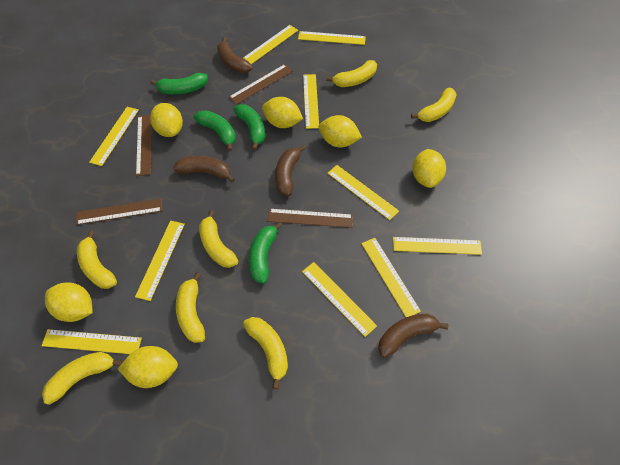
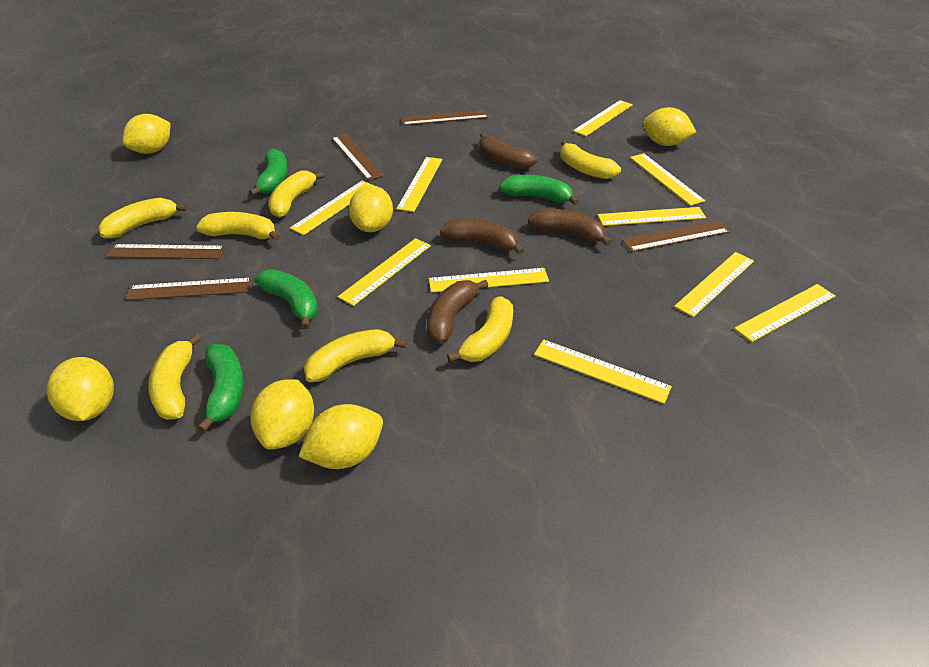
brown ruler: [76,199,162,225] [136,115,152,176] [229,64,293,105] [267,208,353,228] = 4 -> [106,244,225,259] [125,278,253,300] [332,134,384,180] [401,110,489,126] [622,221,730,252] = 5

